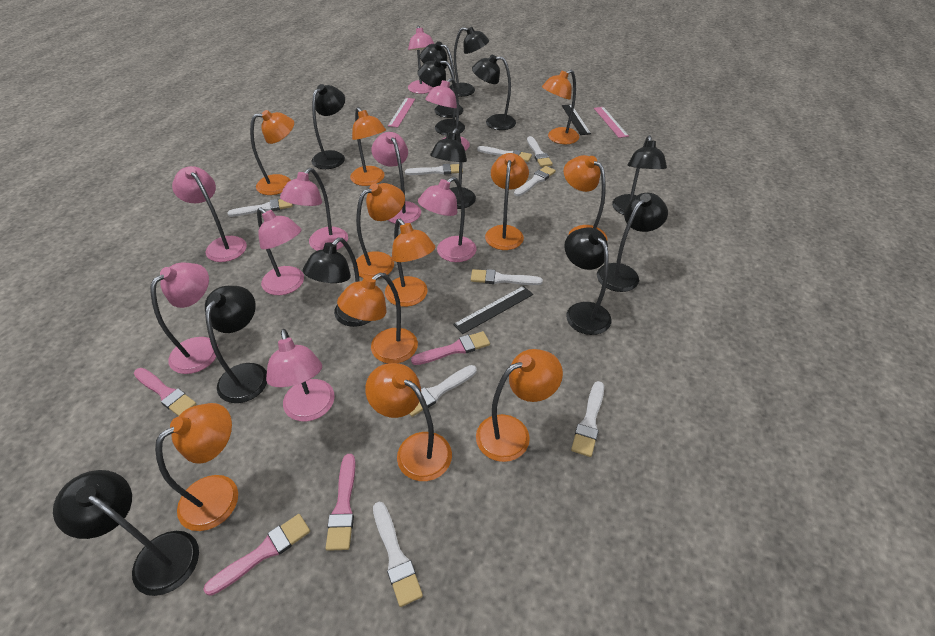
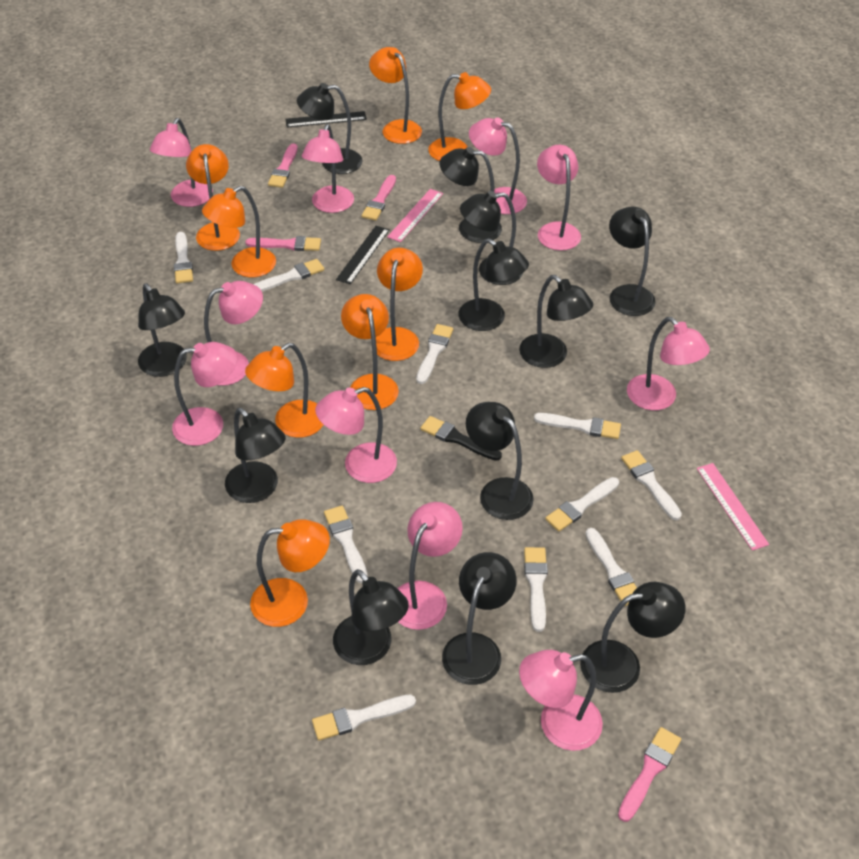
black brush: none = 0 -> [420,416,502,461] = 1
orange lamp: [155,403,238,531] [250,110,294,195] [337,273,418,363] [350,107,386,186] [353,183,405,278] [365,363,452,481] [385,219,435,307] [476,349,563,462] [485,153,529,250] [542,70,579,144] [563,155,607,240] = 11 -> [186,144,240,251] [202,186,276,277] [245,343,323,438] [250,519,330,627] [341,294,399,410] [369,47,422,144] [376,248,423,361] [428,72,491,161] = 8
pink lamp: [151,262,218,374] [172,166,247,262] [257,207,304,295] [266,329,335,422] [280,168,348,251] [372,132,421,224] [408,25,434,94] [418,177,477,262] [425,78,470,151] = 9 -> [150,118,213,207] [172,342,237,446] [204,281,263,386] [302,124,354,213] [315,387,397,483] [397,502,463,630] [469,117,527,214] [519,650,603,751] [537,145,581,251] [627,317,710,410] = 10
white brush: [227,199,293,217] [373,502,423,607] [405,164,463,175] [410,365,477,417] [471,269,543,285] [477,146,532,162] [514,166,556,196] [527,136,553,167] [571,381,604,457] = 9 -> [174,232,193,283] [253,259,325,291] [312,695,416,741] [324,506,368,583] [416,324,453,384] [524,547,548,632] [534,413,621,439] [545,477,619,532] [586,528,637,606] [621,450,682,520] = 10

